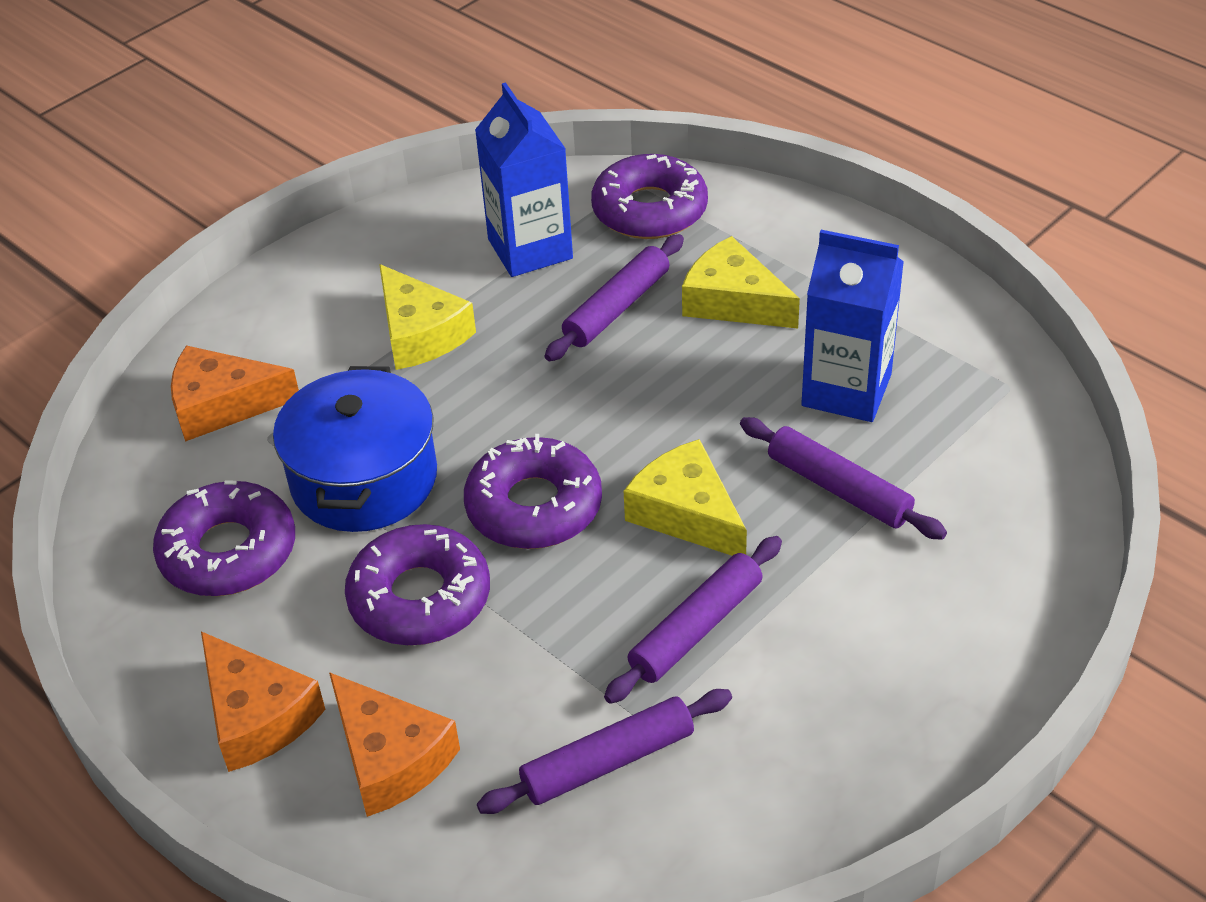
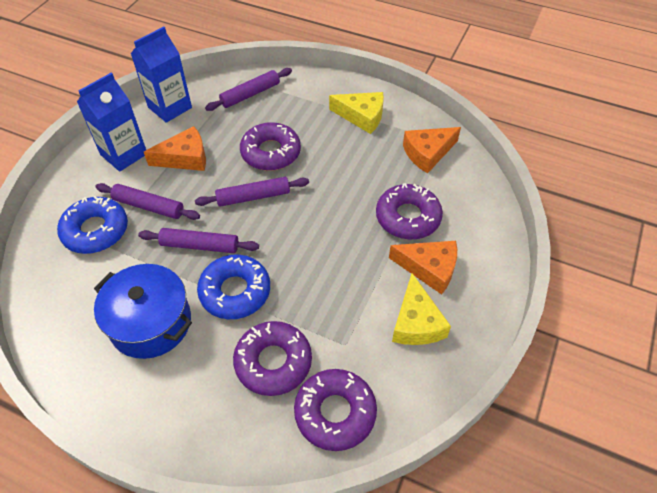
blue donut: none = 0 -> [57,196,128,254] [197,254,270,319] = 2
yellow cheese: [379,264,476,370] [624,439,747,556] [682,236,800,329] = 3 -> [329,92,384,134] [392,273,451,345] = 2

